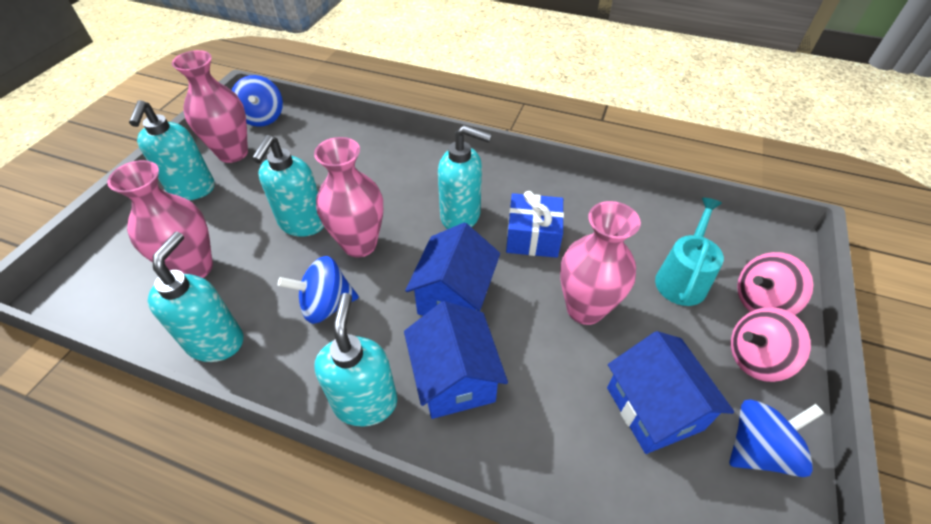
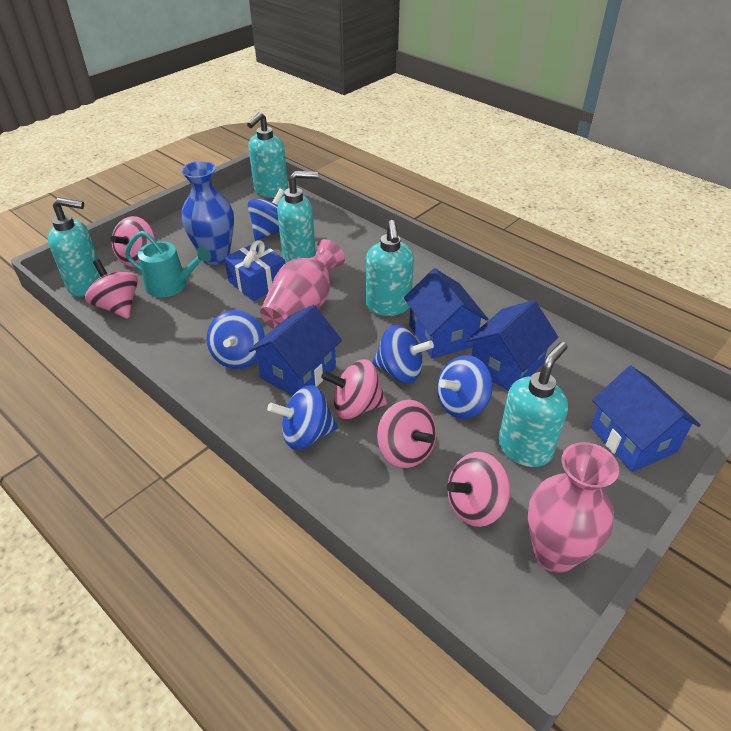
blue house: [404,301,508,419] [405,223,500,316] [607,331,734,454] = 3 -> [248,305,342,396] [404,268,488,359] [466,300,558,391] [591,366,701,472] = 4
blue spinning top: [232,75,283,127] [278,256,359,324] [729,399,824,477] = 3 -> [206,310,265,369] [248,189,284,241] [267,385,338,450] [372,325,434,383] [437,355,493,419] = 5
blue vase: none = 0 -> [181,161,234,265] = 1
pink spinning top: [731,307,811,382] [737,252,813,315] = 2 -> [85,259,138,319] [110,216,155,267] [321,359,387,419] [377,400,437,468] [447,452,510,527] = 5
pink vase: [107,160,213,278] [172,50,248,163] [314,137,383,258] [560,201,641,325] = 4 -> [260,239,345,329] [528,442,619,573] = 2

